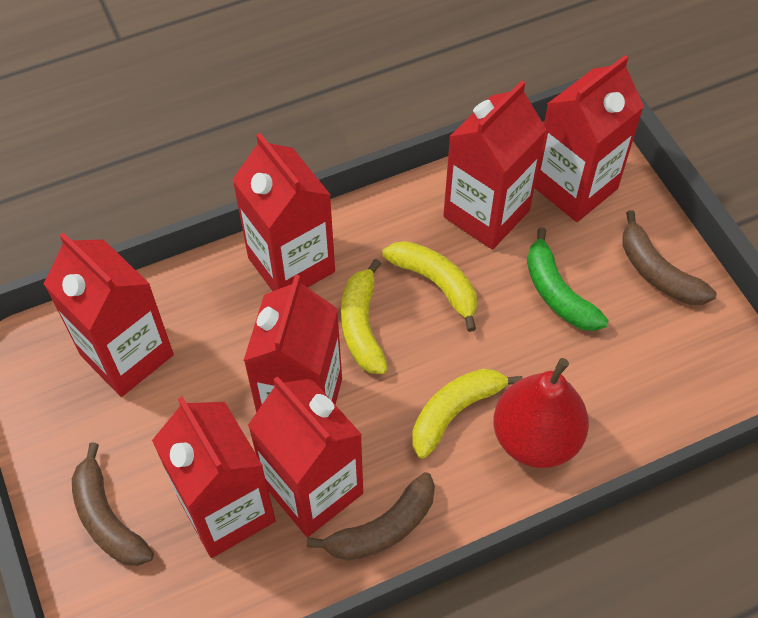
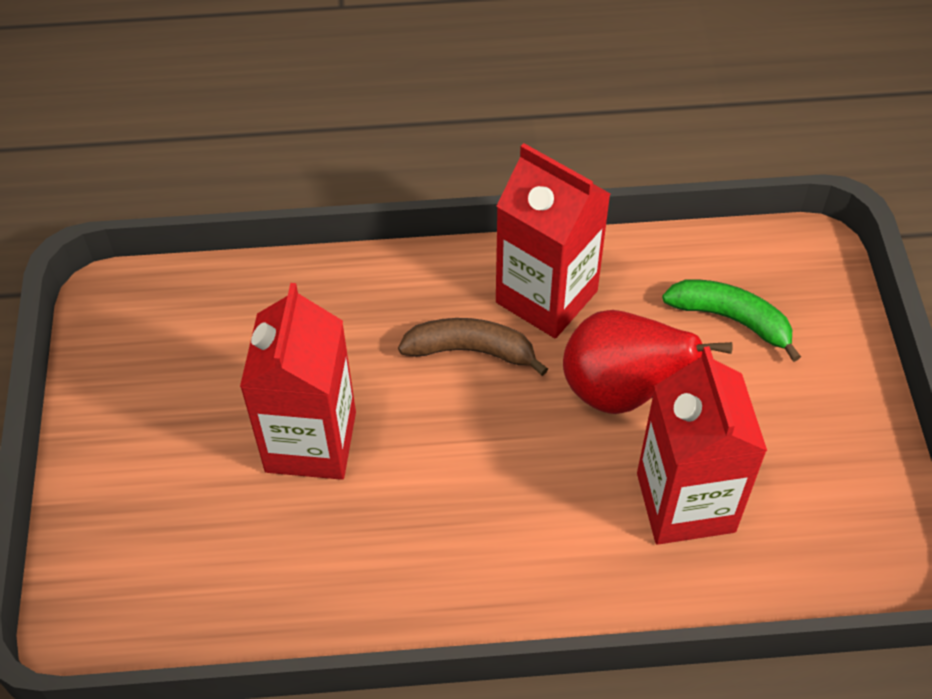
brown banana: [72,442,154,566] [307,472,435,561] [622,210,717,305] = 3 -> [398,318,548,376] = 1
red carton: [44,232,174,397] [152,396,276,558] [232,133,335,291] [243,275,342,413] [248,376,363,537] [443,81,547,250] [534,55,644,222] = 7 -> [240,283,356,480] [496,143,611,338] [637,346,767,545] = 3
yellow banana: [341,259,388,374] [382,241,477,332] [412,369,523,459] = 3 -> none = 0

